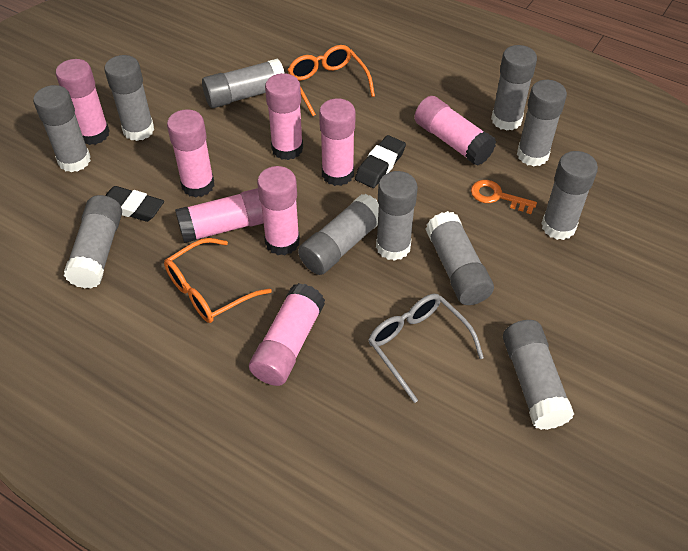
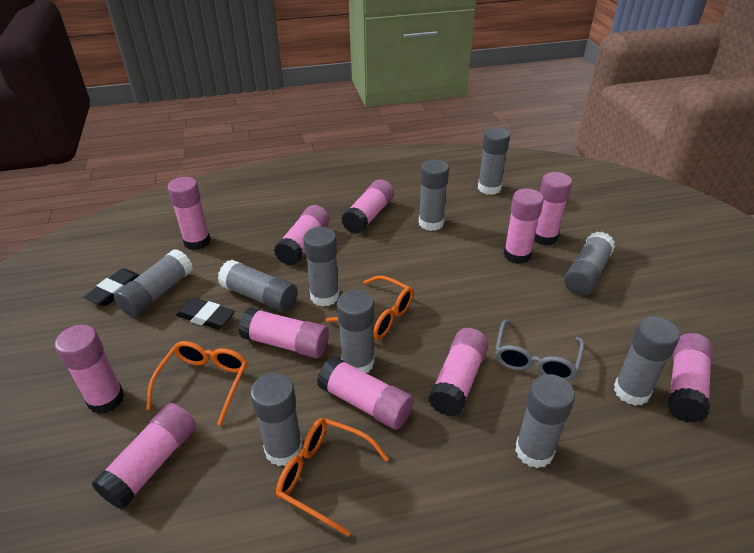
grey glue stick: [33,85,91,172] [63,195,122,289] [104,55,154,141] [202,59,284,108] [298,194,379,275] [376,171,418,261] [425,211,494,305] [491,45,537,131] [503,320,574,430] [517,80,567,166] [541,151,598,240] = 11 -> [114,249,193,317] [218,259,298,312] [250,373,303,466] [303,227,339,307] [337,289,374,373] [419,159,449,231] [478,127,510,195] [515,374,575,468] [564,231,615,295] [614,316,680,406] = 10
orange glasses: [164,238,272,323] [288,45,375,116] = 2 -> [146,341,247,425] [276,418,389,536] [326,276,414,340] = 3
orange key: [471,180,537,214] = 1 -> none = 0
pink glue stick: [56,59,110,145] [167,109,215,197] [175,188,263,243] [249,283,325,386] [257,166,300,255] [265,73,303,160] [319,98,356,186] [414,96,496,166] = 8 -> [55,325,124,414] [92,403,196,509] [167,177,211,250] [238,307,329,358] [274,205,330,266] [317,356,413,430] [341,179,394,234] [428,328,488,416] [504,188,544,264] [534,172,572,245] [668,333,713,423] = 11

